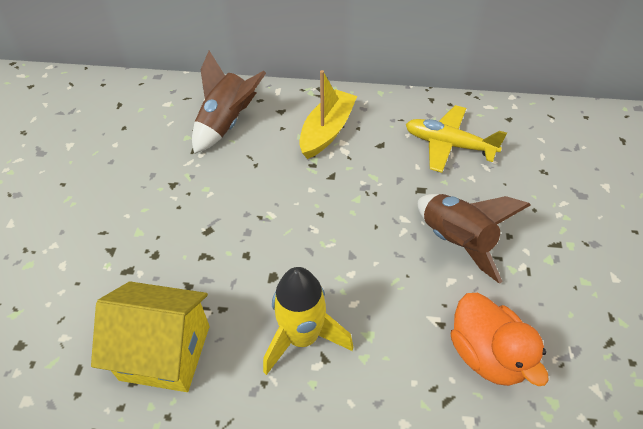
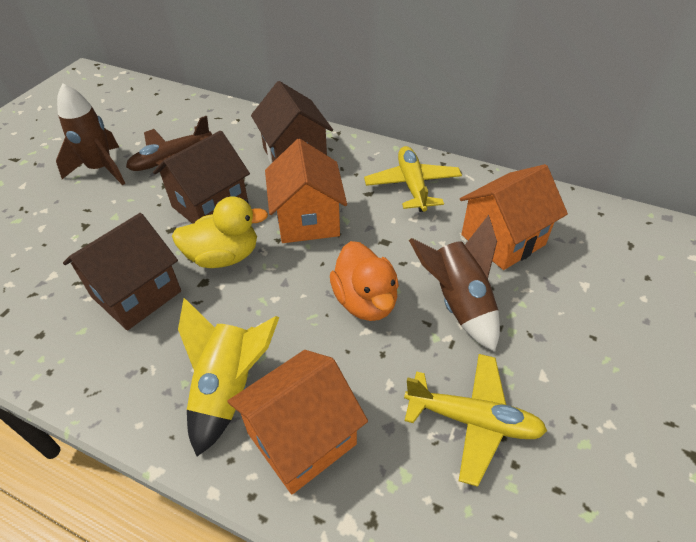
brown house: none = 0 -> [63,213,181,330] [153,131,250,224] [251,81,333,164] = 3
brown plane: none = 0 -> [126,116,212,171] = 1
orange house: none = 0 -> [227,350,368,494] [265,139,347,243] [460,164,568,270] = 3
yellow boat: [299,70,357,159] = 1 -> none = 0
yellow duck: none = 0 -> [172,196,268,268] = 1
yellow house: [91,282,210,392] = 1 -> none = 0
yellow plane: [406,105,507,173] = 1 -> [364,146,462,212] [404,354,547,487] = 2

